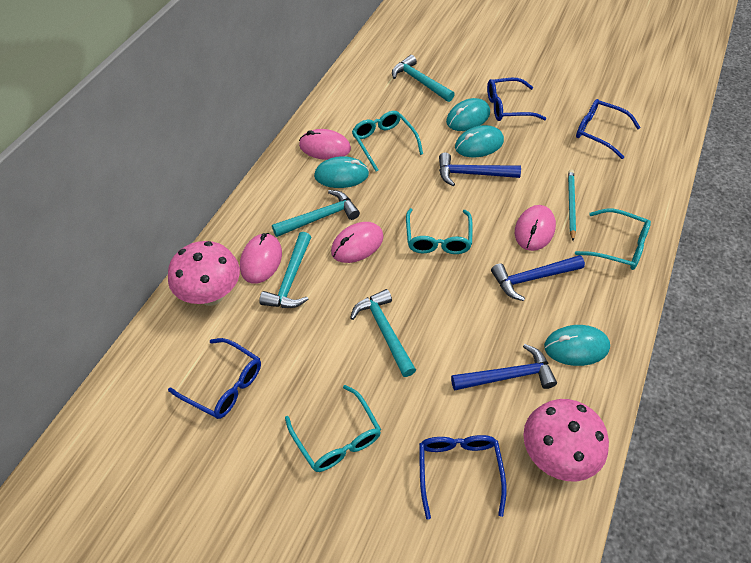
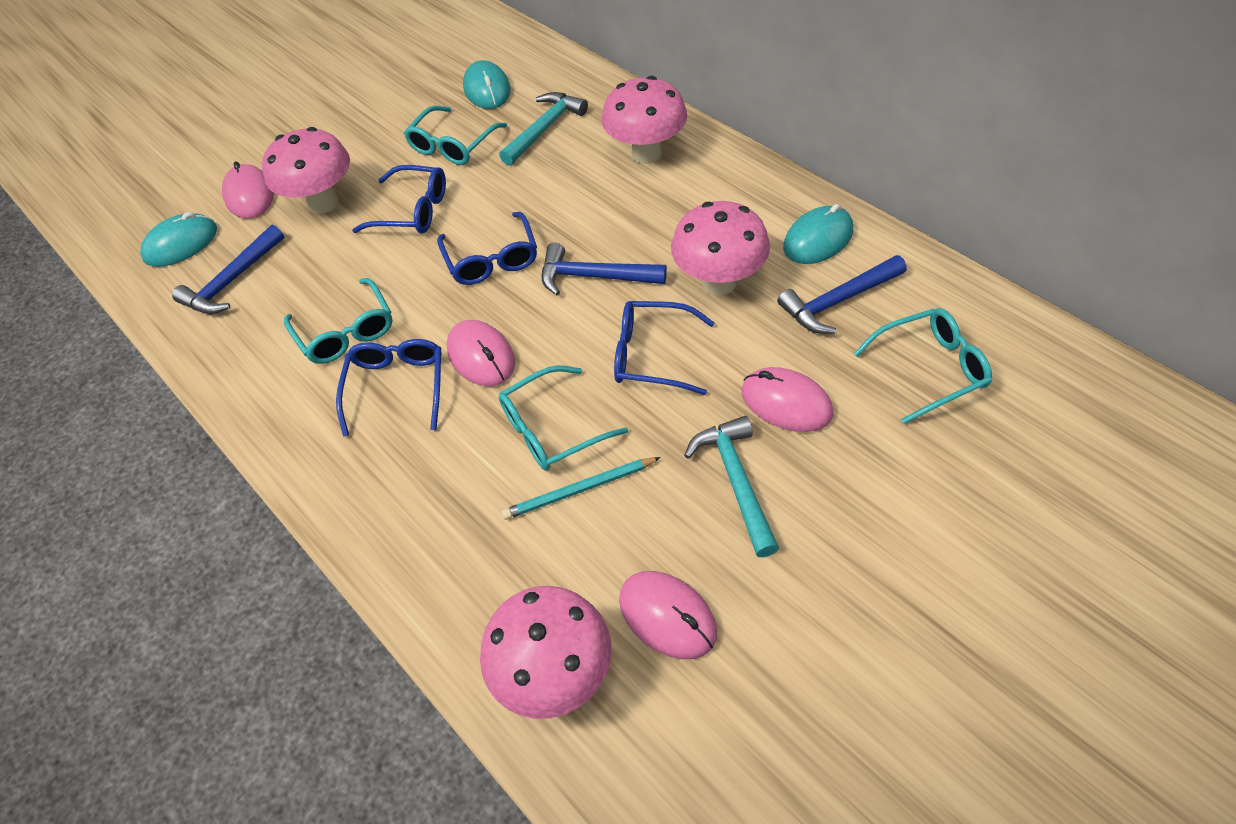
pink mushroom: [168,241,240,306] [523,399,609,481] = 2 -> [262,127,350,214] [480,586,611,719] [602,76,687,164] [671,201,770,295] = 4
turquoise hammer: [259,232,311,308] [272,190,360,237] [350,289,416,377] [392,55,455,102] = 4 -> [499,92,588,166] [684,416,779,557] = 2
turquoise mouse: [314,156,369,188] [446,98,490,131] [455,125,504,157] [544,325,610,366] = 4 -> [140,212,217,267] [463,60,511,109] [783,204,853,264] = 3

